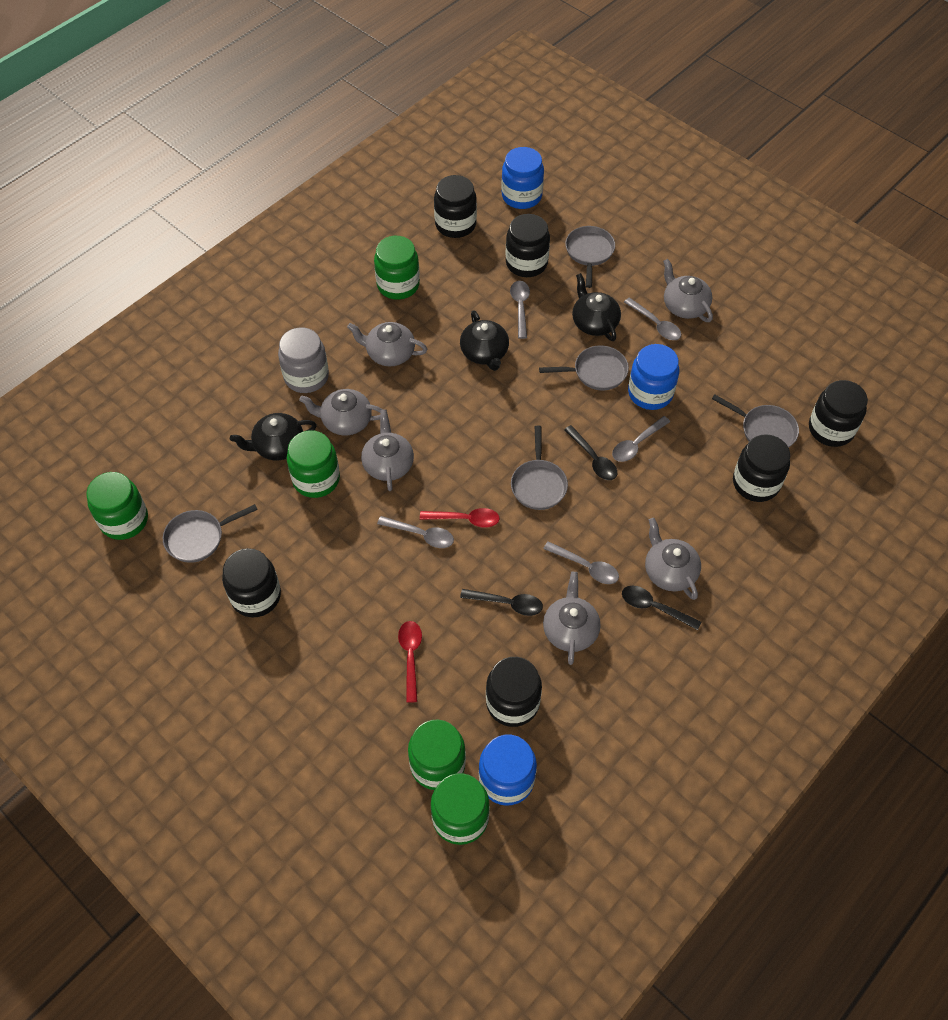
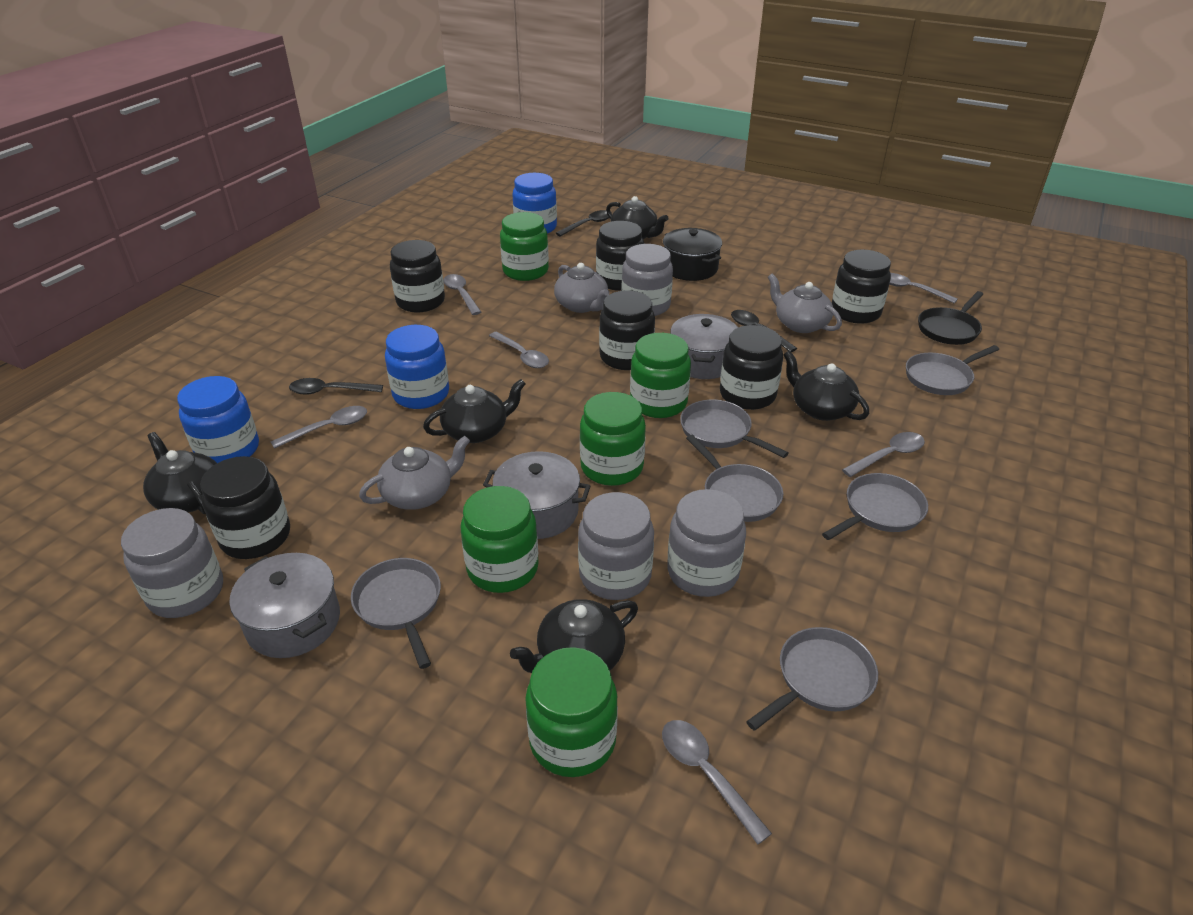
black pan: none = 0 -> [918,291,983,345] = 1
black pot: none = 0 -> [663,228,722,281] = 1
black teapot: [230,413,317,460] [460,310,509,371] [572,273,621,341] = 3 -> [143,432,217,514] [423,379,526,443] [510,599,638,673] [606,196,669,239] [783,351,869,421] = 5
grey jar: [278,327,329,393] = 1 -> [121,508,223,618] [578,492,654,600] [621,244,673,316] [667,489,746,597] = 4
grey pan: [163,504,258,563] [511,426,568,510] [539,345,629,390] [565,226,615,288] [712,394,799,448] = 5 -> [351,558,441,669] [680,399,788,458] [686,435,783,522] [746,627,878,731] [822,473,928,540] [906,345,999,395] = 6
grey pot: none = 0 -> [230,553,340,658] [483,451,591,539] [670,314,738,379] = 3
grey spoon: [377,516,454,548] [510,281,530,339] [543,541,619,584] [612,416,670,462] [624,298,681,340] = 5 -> [271,406,367,449] [443,274,481,315] [489,332,549,368] [662,720,772,845] [842,432,925,477] [890,273,958,304] = 6
grey teapot: [299,389,383,435] [347,322,427,366] [361,410,414,491] [543,572,601,665] [645,518,701,600] [663,259,713,322] = 6 -> [359,436,470,510] [554,263,609,313] [768,274,842,333] = 3
red spoon: [398,621,422,703] [420,508,500,528] = 2 -> none = 0

